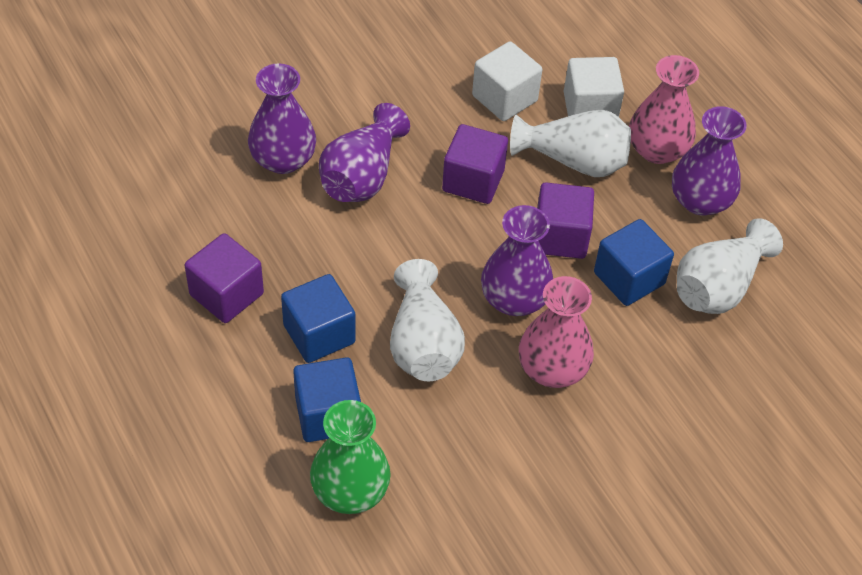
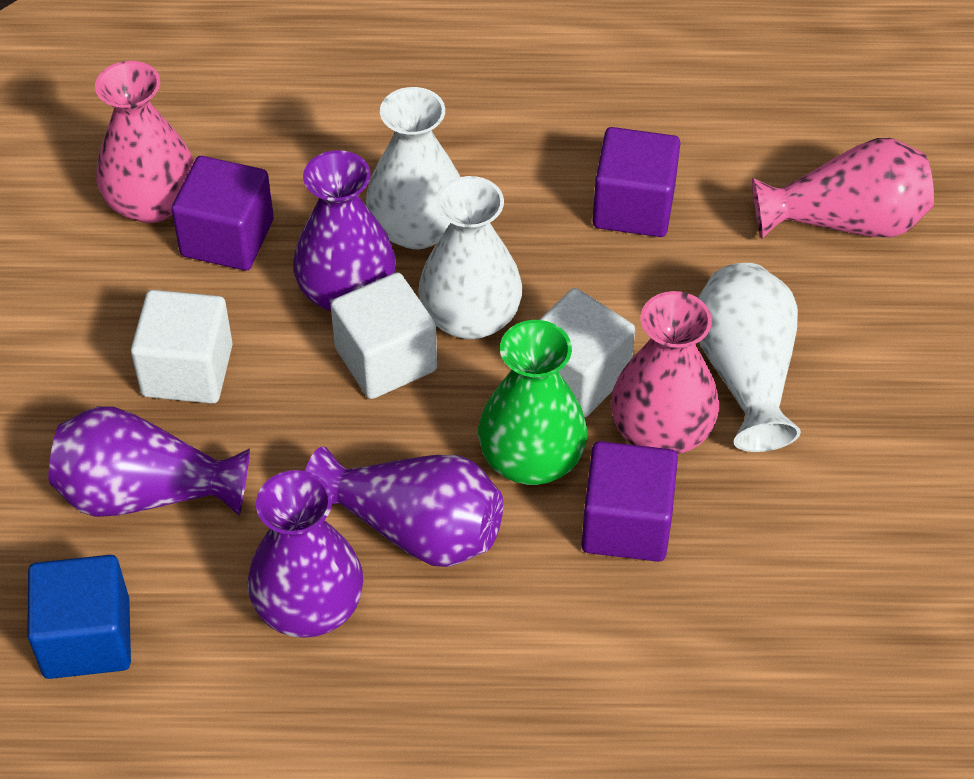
blue cube: [281,274,356,363] [293,357,361,442] [594,219,674,306] = 3 -> [27,555,131,679] = 1
pink vase: [519,276,594,388] [629,55,699,164] = 2 -> [95,61,194,223] [611,291,719,455] [752,138,934,239] = 3
white cube: [472,41,542,121] [564,57,624,117] = 2 -> [131,290,233,404] [331,272,437,399] [539,288,635,418] = 3

